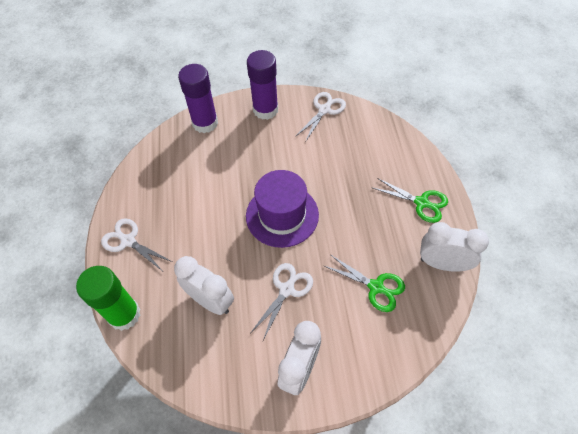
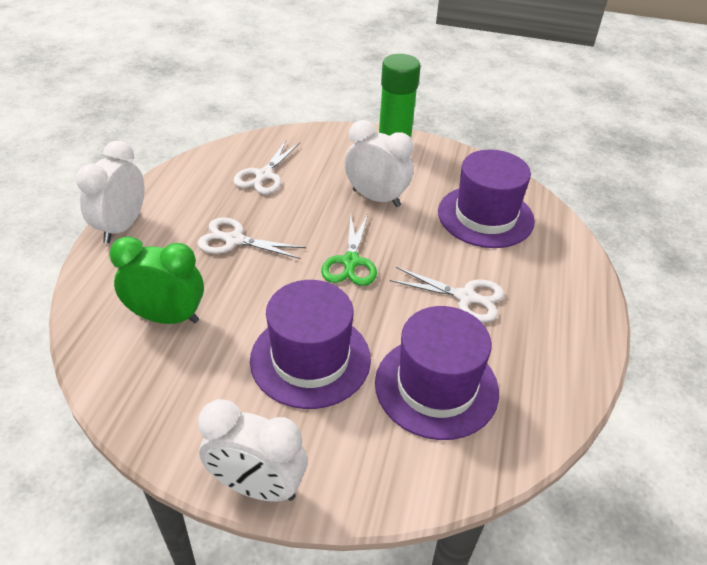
green clock: none = 0 -> [109,236,204,324] = 1
green scissors: [324,255,405,312] [373,178,448,223] = 2 -> [321,214,377,286] = 1
purple glue stick: [178,64,218,133] [247,50,278,120] = 2 -> none = 0
purple hat: [246,170,319,248] = 1 -> [250,280,371,409] [375,306,499,440] [438,149,535,248] = 3

